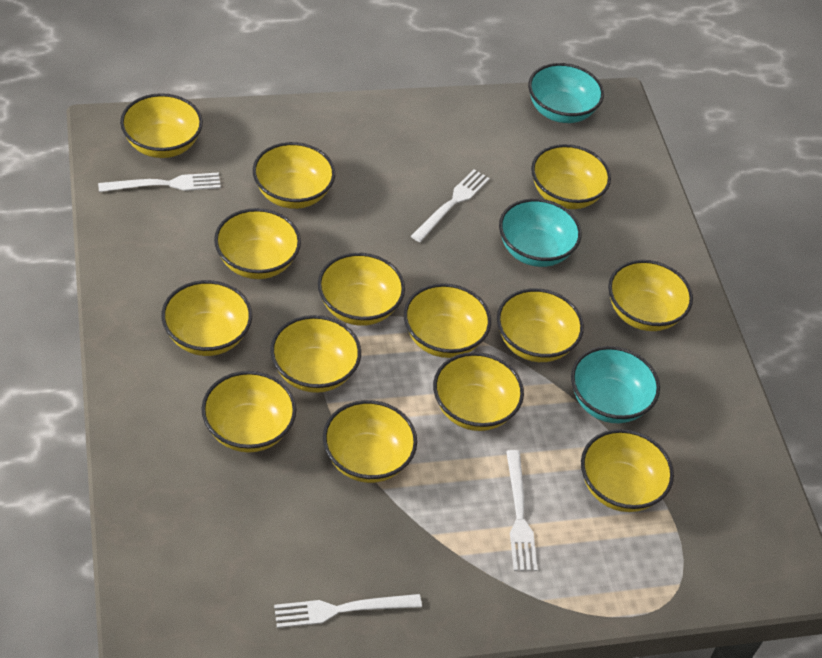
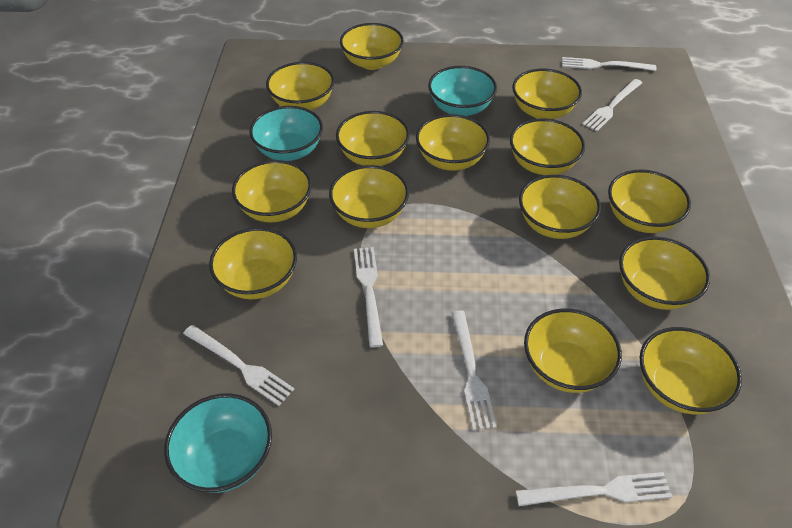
white fork: [98,172,221,192] [274,594,422,628] [411,169,490,242] [506,450,538,571] = 4 -> [183,325,294,406] [354,247,383,347] [452,310,497,430] [516,472,672,506] [562,57,656,71] [582,79,642,131] = 6

